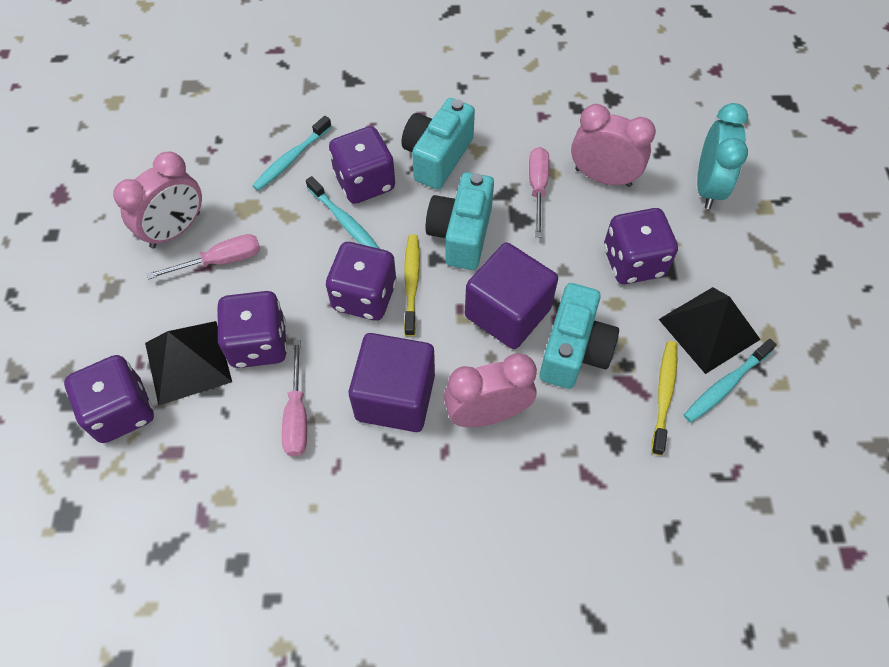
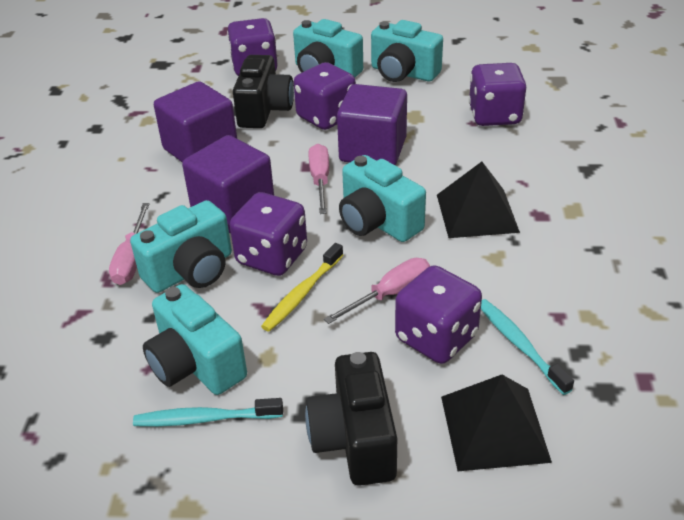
black camera: none = 0 -> [233,55,294,128] [305,352,397,486] = 2
pink clock: [113,152,202,249] [444,353,537,427] [571,104,656,187] = 3 -> none = 0
purple cube: [349,333,435,432] [465,242,558,349] = 2 -> [154,81,237,162] [182,135,274,233] [337,84,407,165] = 3
turquoise camera: [401,98,475,189] [425,172,494,270] [539,283,619,389] = 3 -> [130,200,232,293] [143,284,247,395] [293,19,363,77] [339,155,426,242] [371,20,443,82] = 5
turquoise clock: [697,103,748,209] = 1 -> none = 0
turquoise toothbrush: [252,116,332,191] [306,176,380,249] [684,339,777,423] = 3 -> [133,398,283,427] [481,299,574,395] = 2
yellow toothbrush: [404,235,420,337] [651,341,677,456] = 2 -> [261,243,343,332] = 1

